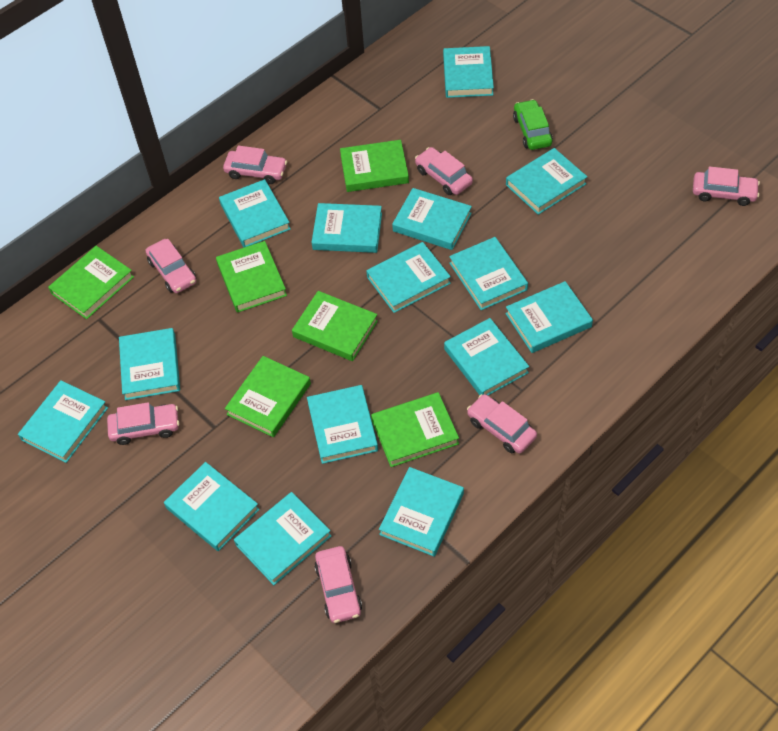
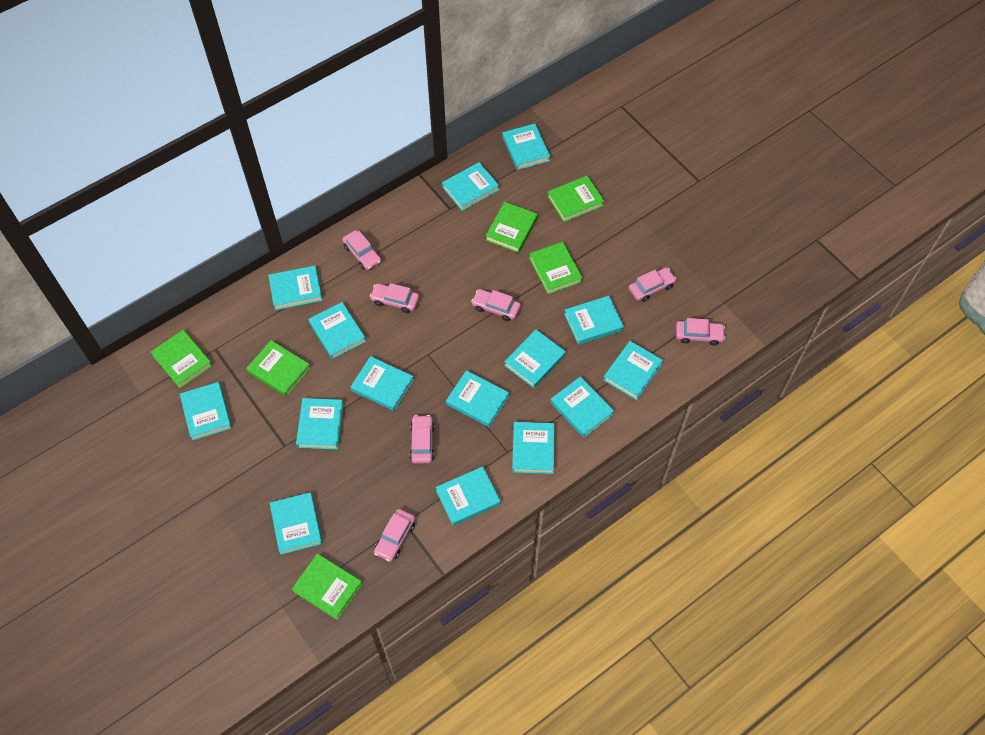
green car: [513,99,553,150] = 1 -> none = 0

